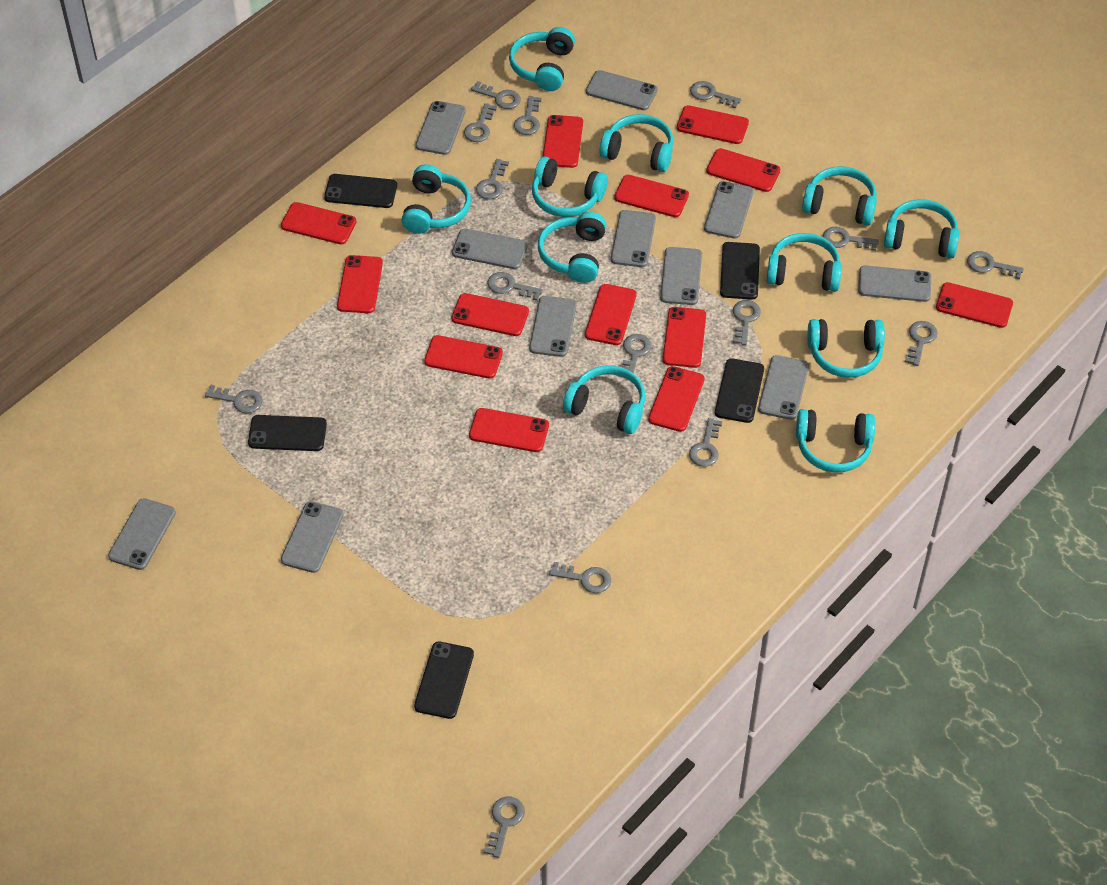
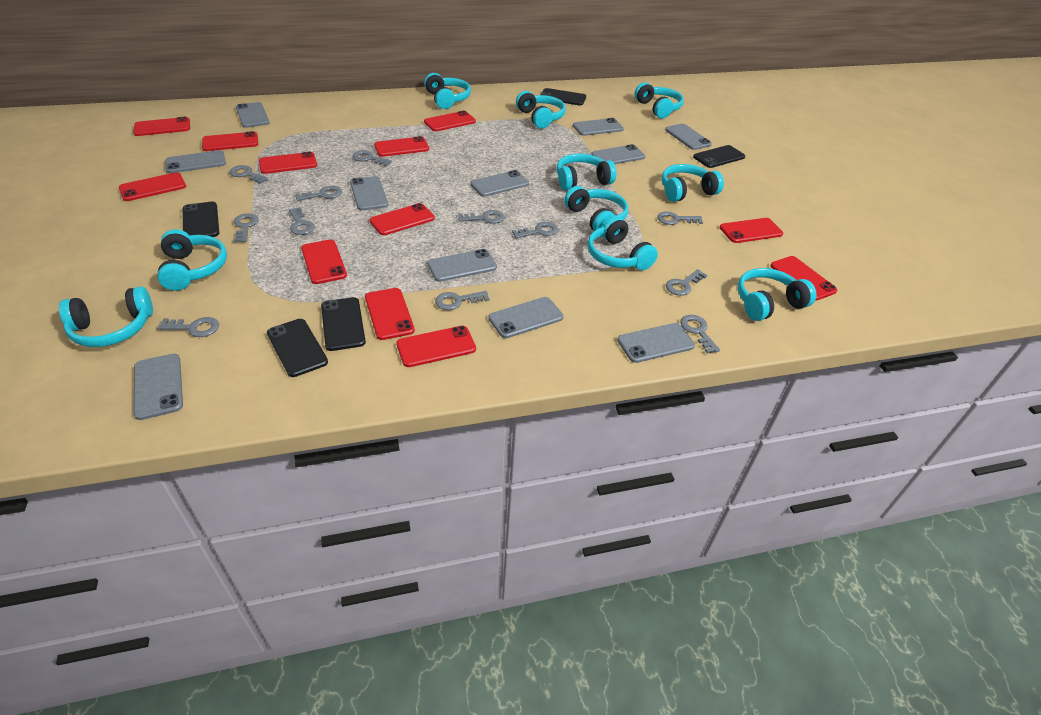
grey key: [205,385,263,413] [464,103,497,142] [471,81,521,109] [476,159,509,199] [484,796,525,858] [487,272,543,301] [514,96,541,135] [549,562,611,593] [619,334,652,377] [689,418,722,467] [690,81,741,108] [733,300,761,345] [823,226,879,251] [905,321,938,366] [967,251,1024,279] = 15 -> [157,317,219,337] [229,165,269,184] [234,213,259,242] [289,207,315,235] [296,186,342,201] [352,150,392,166] [435,291,489,310] [458,210,505,224] [512,222,558,239] [657,211,703,225] [666,269,707,296] [680,315,720,354] = 12
red phone: [281,202,356,245] [337,255,383,313] [424,335,503,379] [452,293,529,336] [469,408,549,452] [542,115,583,168] [585,284,637,345] [614,175,689,217] [648,366,705,432] [662,307,706,368] [677,105,749,144] [706,148,780,192] [936,282,1013,328] = 13 -> [119,172,186,201] [133,117,190,136] [202,131,258,151] [259,152,317,174] [301,240,347,284] [365,288,415,340] [370,203,435,235] [374,136,429,157] [396,326,476,367] [424,111,476,131] [720,218,783,243] [770,256,837,300] = 12
turquoise headphones: [401,164,471,234] [509,27,575,91] [532,157,608,217] [538,212,606,283] [563,366,645,434] [599,114,674,172] [766,233,842,292] [796,409,875,473] [802,166,877,226] [807,319,885,378] [884,199,959,258] = 11 -> [59,286,153,347] [157,229,227,291] [424,73,471,109] [516,91,566,129] [557,153,616,191] [564,186,628,231] [588,217,658,270] [634,82,684,118] [661,164,724,202] [737,268,817,321] = 10

